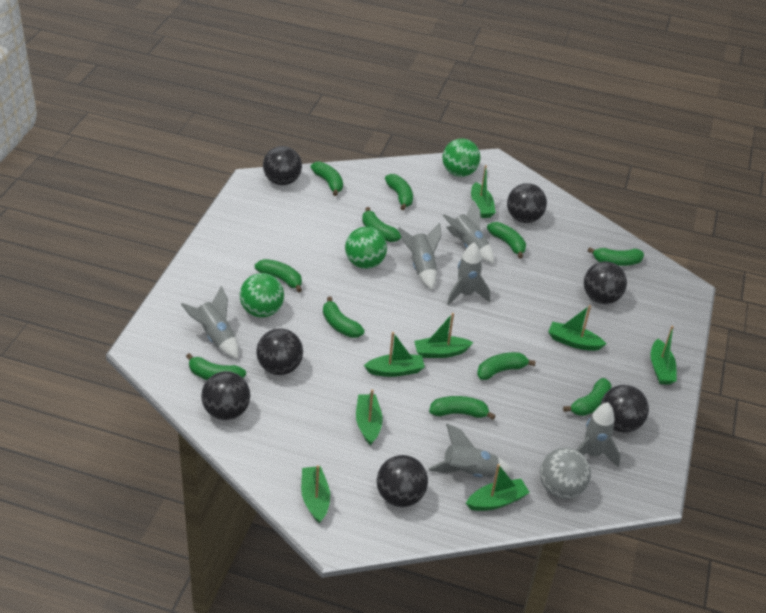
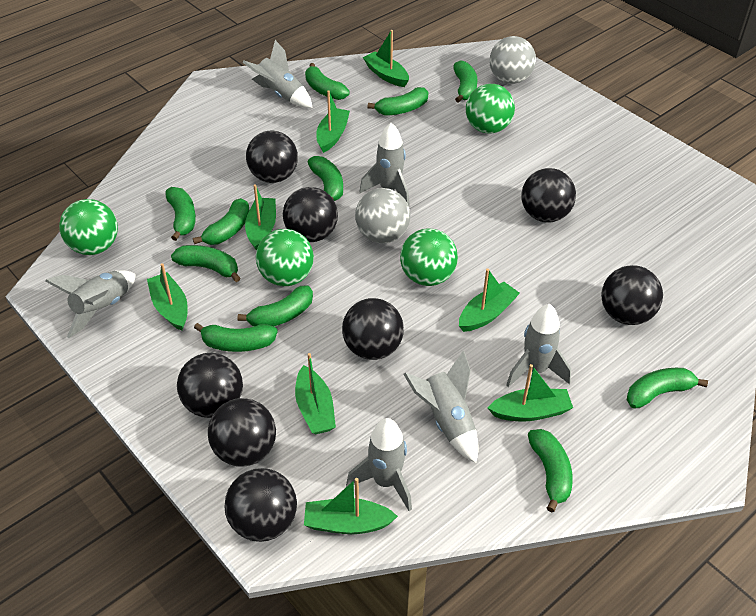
black ball: [201,371,250,420] [256,329,303,375] [263,146,302,185] [377,455,428,507] [507,183,547,223] [584,262,627,304] [601,385,649,433] = 7 -> [177,353,243,418] [208,398,276,466] [224,468,297,542] [246,131,298,183] [283,187,338,242] [342,298,404,360] [521,168,576,223] [601,265,663,325] = 8
green ball: [240,273,284,318] [345,227,387,269] [442,139,481,177] = 3 -> [59,199,118,255] [256,229,314,286] [400,228,458,286] [466,84,515,134] = 4
grey ball: [540,448,591,499] = 1 -> [355,188,410,243] [489,36,536,84] = 2

